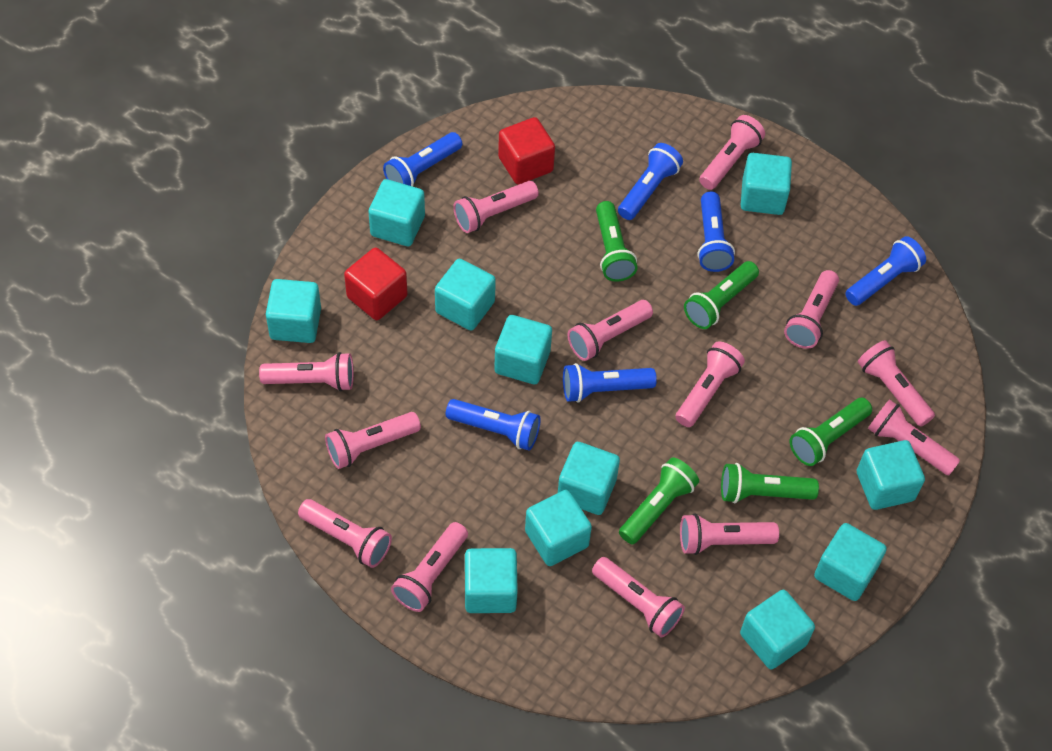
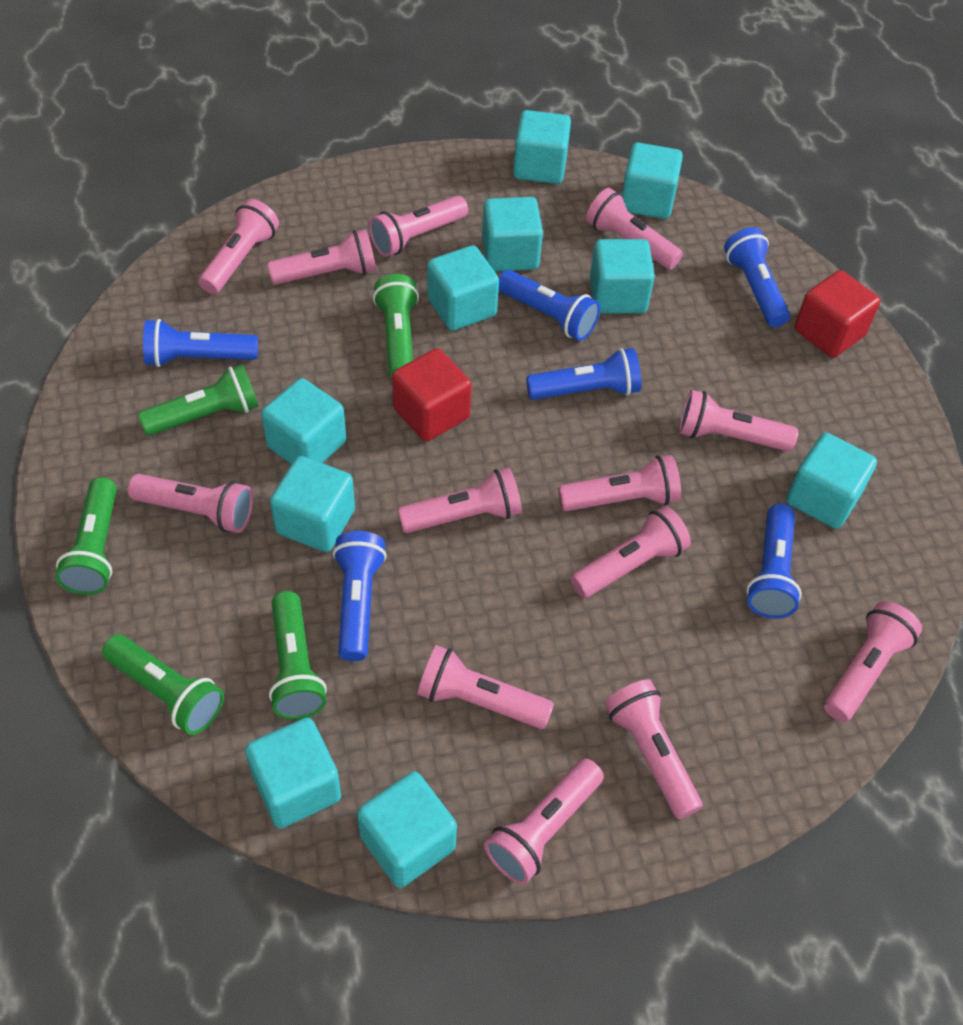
turquoise cube: [266,279,321,343] [368,179,425,246] [435,259,496,331] [465,548,518,613] [494,315,552,384] [525,490,592,566] [558,442,620,515] [740,590,815,669] [741,153,792,215] [814,523,887,601] [857,440,925,510] = 11 -> [245,718,341,828] [261,378,346,464] [270,456,355,552] [357,771,457,888] [427,245,499,331] [482,197,543,272] [513,110,571,184] [590,239,655,314] [622,142,683,219] [786,433,877,529] = 10

